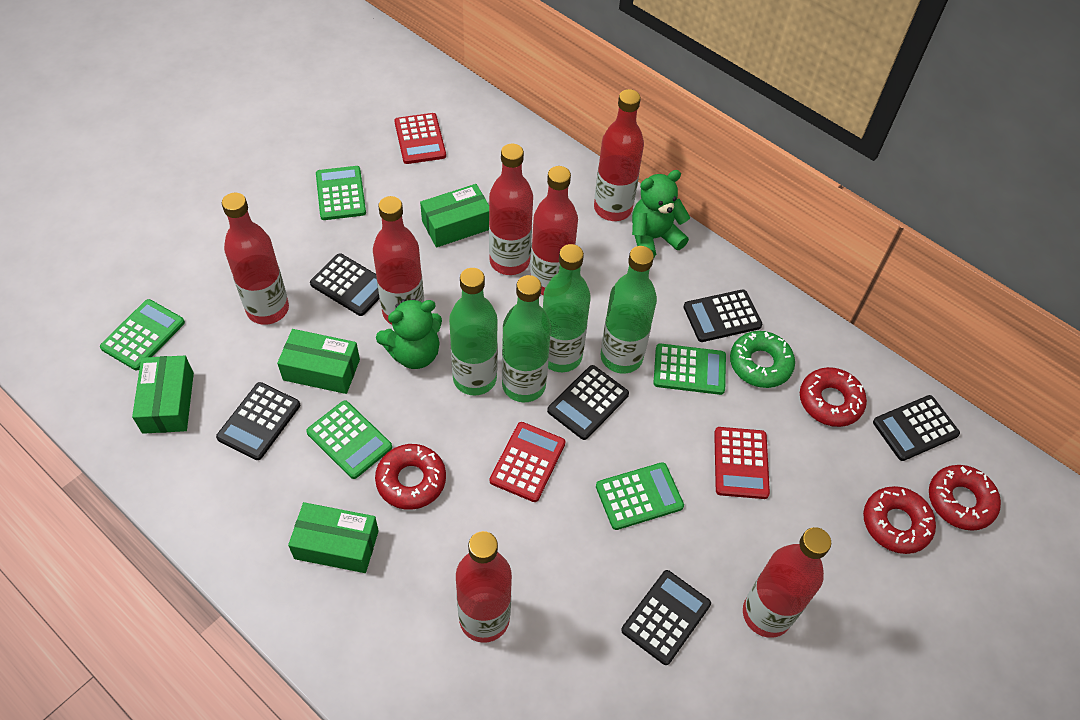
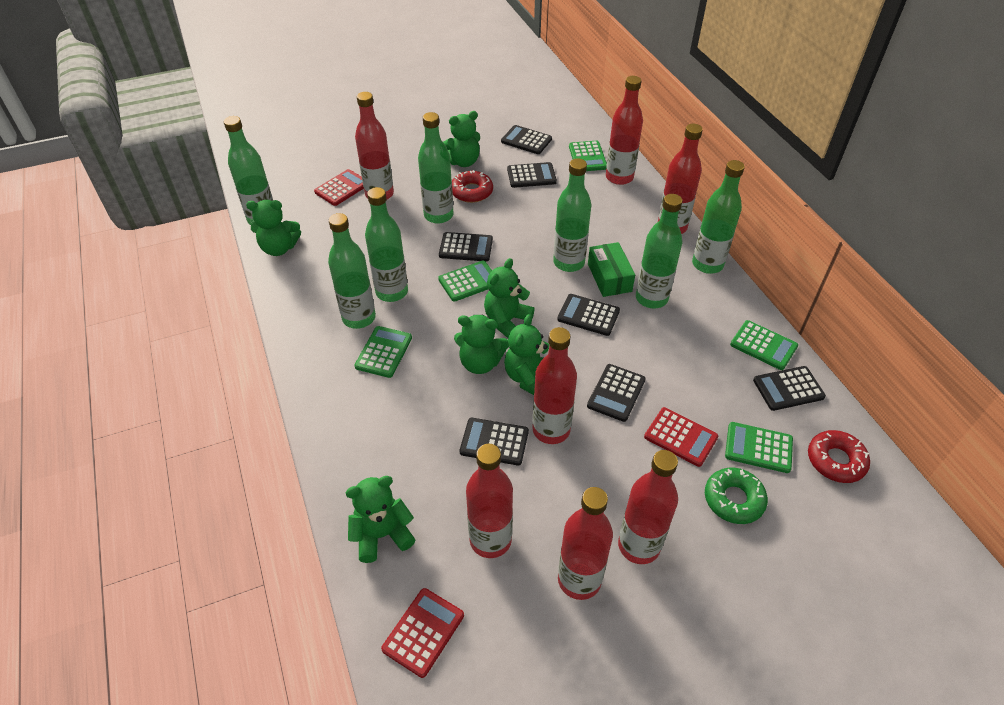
black calculator: [216,382,300,460] [310,253,380,316] [547,365,629,440] [621,570,711,665] [683,289,762,342] [873,395,960,461] = 6 -> [439,232,493,262] [460,418,529,465] [501,125,552,154] [507,162,557,188] [557,294,620,336] [587,364,646,422] [753,366,826,411] = 7
green bottle: [449,268,498,396] [502,275,551,402] [543,244,591,372] [600,246,657,374] = 4 -> [224,116,273,225] [328,213,376,329] [365,187,408,302] [418,112,453,224] [553,158,591,272] [636,194,682,309] [692,160,745,274] = 7
green box: [132,356,194,434] [277,329,360,394] [288,502,379,573] [420,184,489,247] = 4 -> [588,242,635,297] = 1
green teddy bear: [376,299,442,369] [632,170,690,257] = 2 -> [246,200,301,256] [345,476,416,563] [443,111,480,167] [454,315,509,374] [484,258,535,338] [504,314,549,395] = 6
red donut: [375,444,446,510] [800,367,867,427] [863,486,936,554] [929,465,1001,531] = 4 -> [452,170,493,203] [808,430,870,483] = 2

